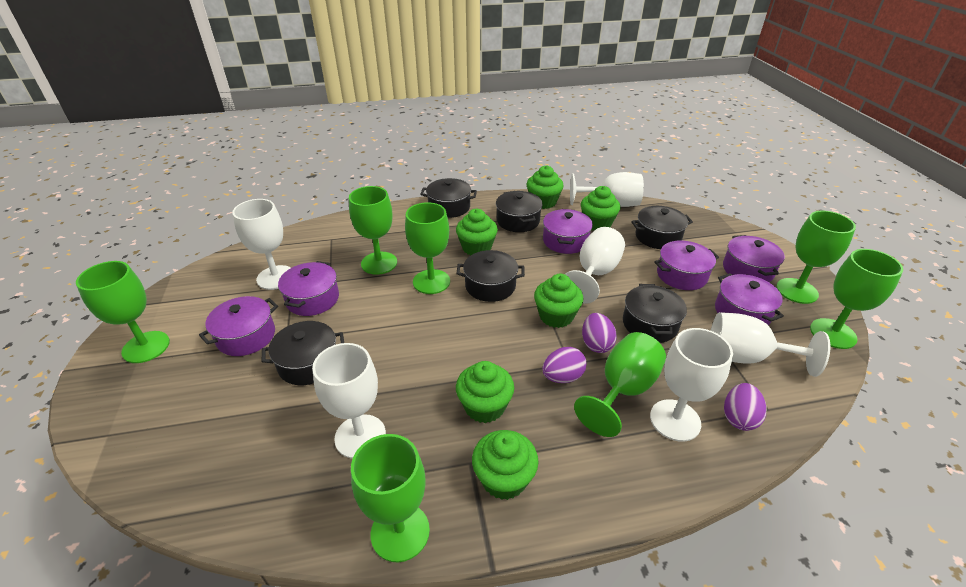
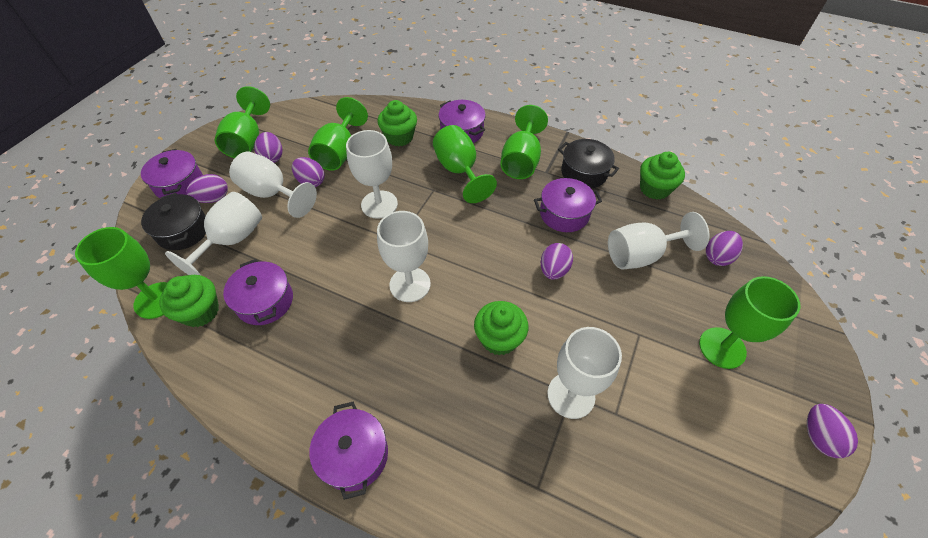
black pot: [262,321,344,385] [420,178,477,218] [456,250,525,302] [496,191,543,232] [623,284,687,343] [631,206,693,249] = 6 -> [141,193,206,250] [558,139,619,189] = 2
green cupcake: [456,209,498,256] [456,361,514,423] [472,430,539,500] [527,165,564,209] [534,274,584,328] [581,186,620,230] = 6 -> [159,275,219,327] [377,100,417,146] [474,301,528,355] [640,152,685,200] = 4
green goblet: [76,261,170,363] [349,186,397,275] [351,434,430,562] [405,202,450,294] [574,332,666,437] [776,211,856,304] [810,249,903,349] = 7 -> [75,227,168,319] [215,86,270,158] [308,97,368,171] [433,125,497,203] [500,105,548,179] [699,276,800,369] = 6
purple egg: [542,347,587,383] [582,313,617,353] [724,383,767,431] = 3 -> [186,174,228,203] [254,132,282,163] [292,157,325,187] [541,243,573,280] [706,231,743,266] [807,404,858,458] = 6
purple pot: [199,296,278,356] [278,261,339,316] [543,209,593,254] [654,241,719,290] [715,273,784,325] [723,235,785,282] = 6 -> [141,149,203,199] [223,259,293,325] [309,401,388,500] [438,100,486,143] [534,178,602,232] = 5

